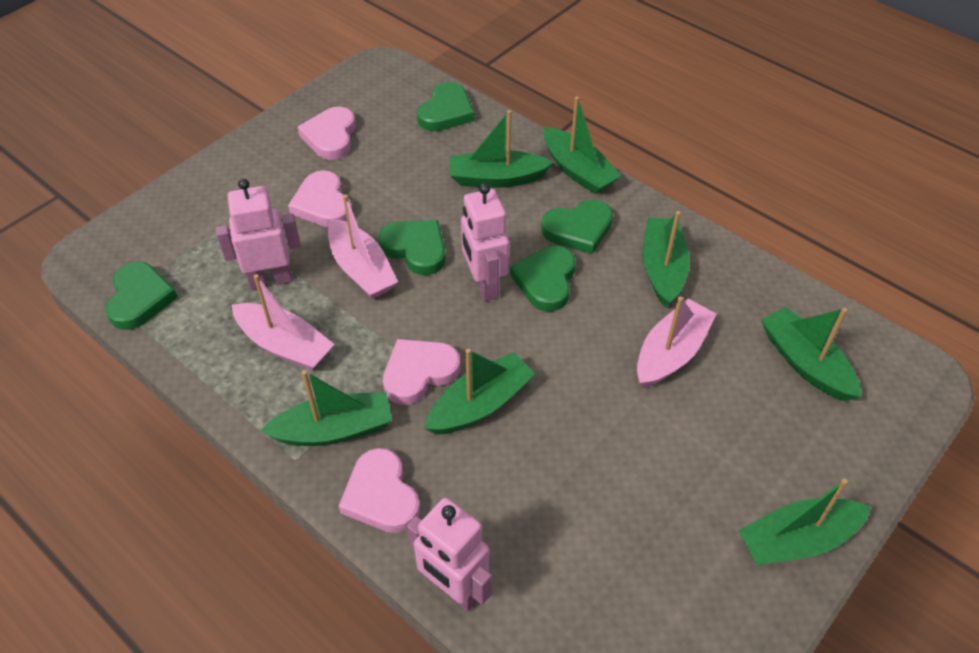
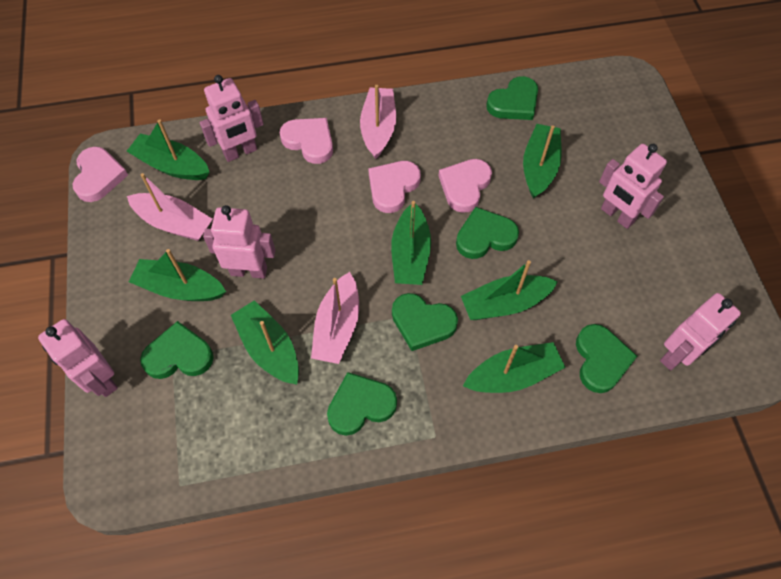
green heart: [106,262,178,330] [378,220,446,275] [417,82,474,131] [510,246,576,311] [541,200,613,254] = 5 -> [140,321,214,379] [327,372,397,436] [392,293,458,351] [456,207,519,259] [486,76,538,120] [576,324,637,393] = 6
pink robot: [216,179,301,290] [407,498,492,611] [461,183,509,301] = 3 -> [38,319,118,397] [200,75,264,162] [203,205,275,279] [599,144,667,229] [660,293,741,371] = 5

